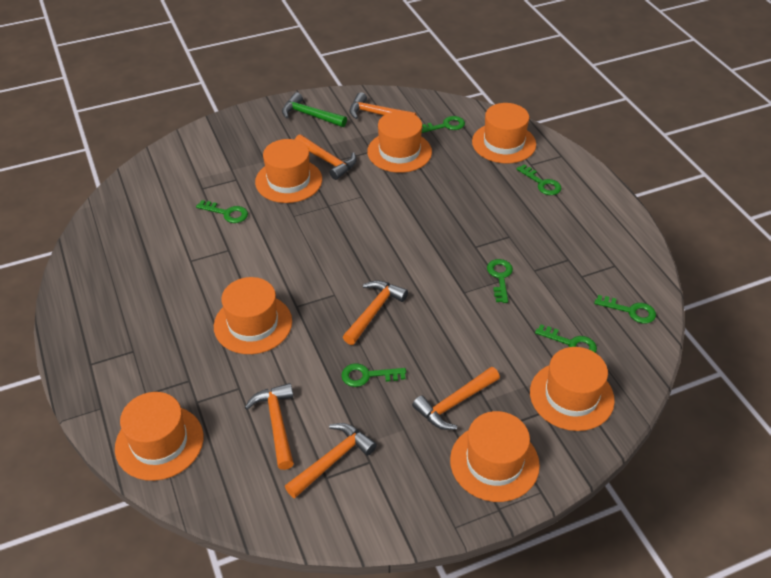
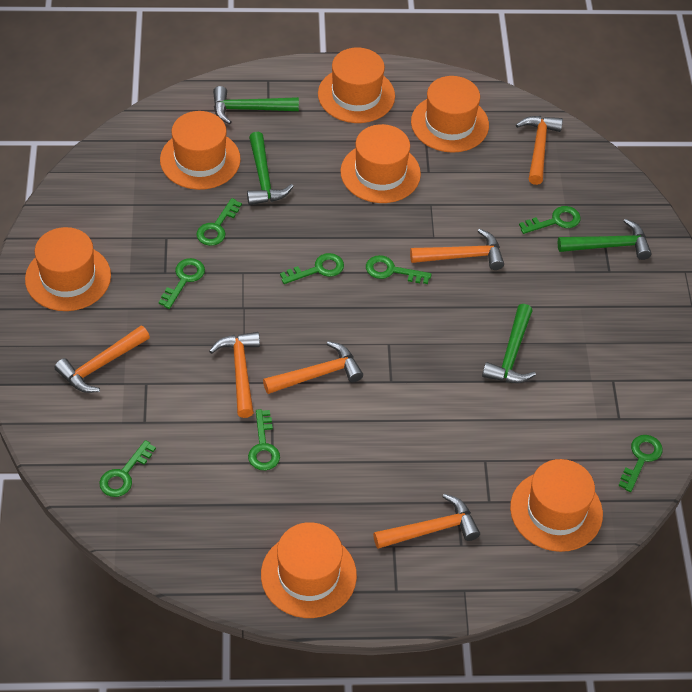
green hammer: [282,92,347,127] = 1 -> [213,86,299,124] [247,132,294,205] [482,304,536,383] [558,219,652,260] = 4
green key: [196,200,248,223] [341,363,406,387] [422,116,465,133] [487,259,513,303] [517,164,561,195] [535,324,597,353] [594,295,656,324] = 7 -> [99,440,156,497] [158,258,205,309] [196,198,242,246] [248,409,280,470] [280,253,344,284] [366,255,432,284] [519,206,581,234] [618,435,662,492] = 8

